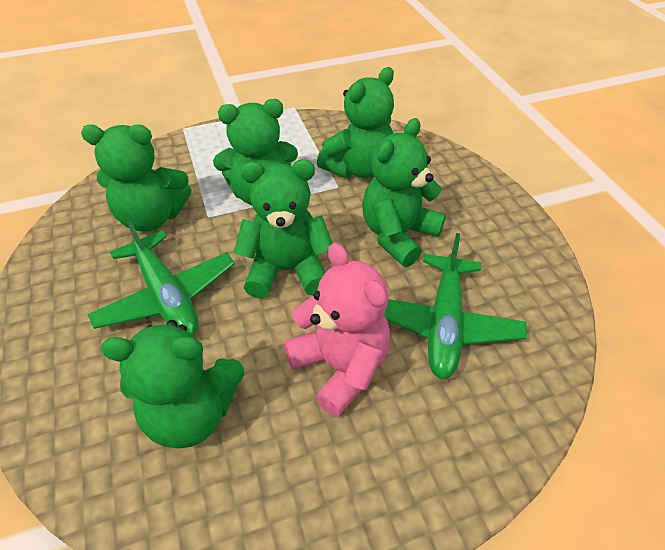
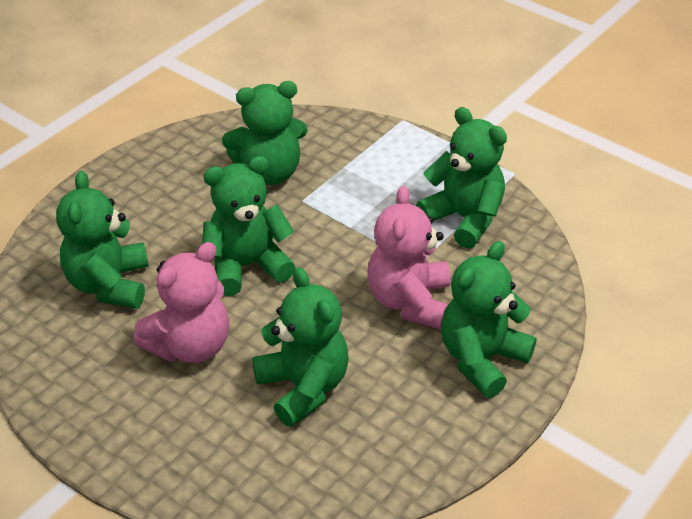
green plane: [87,216,235,336] [384,233,527,379] = 2 -> none = 0
pink teddy bear: [284,243,390,417] = 1 -> [133,242,229,363] [367,186,450,329] = 2

